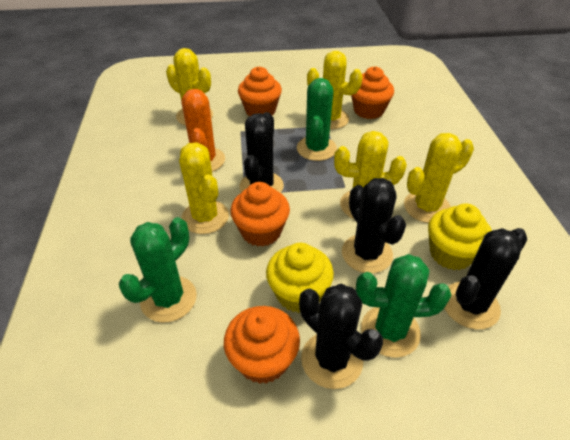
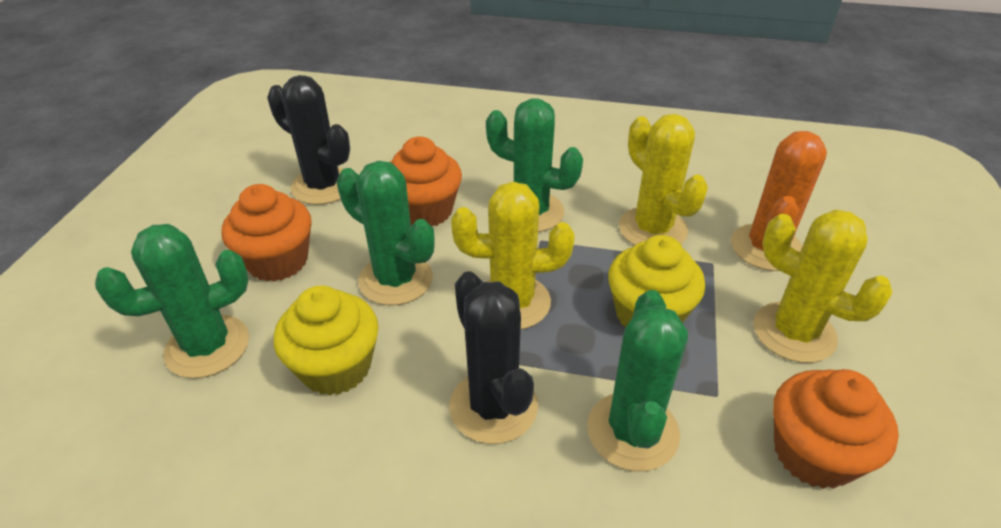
black cactus: [239,112,284,193] [299,284,383,389] [342,178,406,273] [444,228,527,329] = 4 -> [267,75,350,205] [450,271,538,444] = 2
green cactus: [119,217,197,323] [297,78,337,161] [356,254,451,358] = 3 -> [95,224,249,378] [337,161,434,305] [486,98,583,232] [587,290,688,471] = 4
orange cupcake: [224,306,300,384] [230,182,290,246] [238,67,282,116] [351,66,394,119] = 4 -> [222,184,312,282] [390,137,462,226] [773,369,899,489] = 3
yellow cactus: [166,48,213,126] [179,142,229,234] [307,51,363,129] [334,131,407,219] [404,133,474,223] = 5 -> [451,182,575,329] [619,114,708,245] [754,210,893,363] = 3

